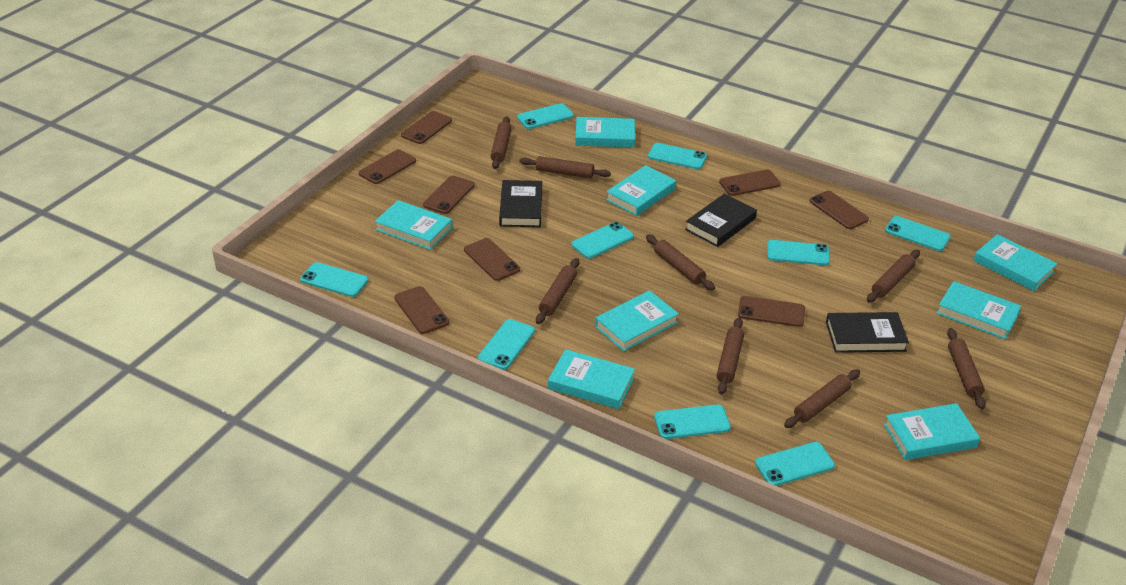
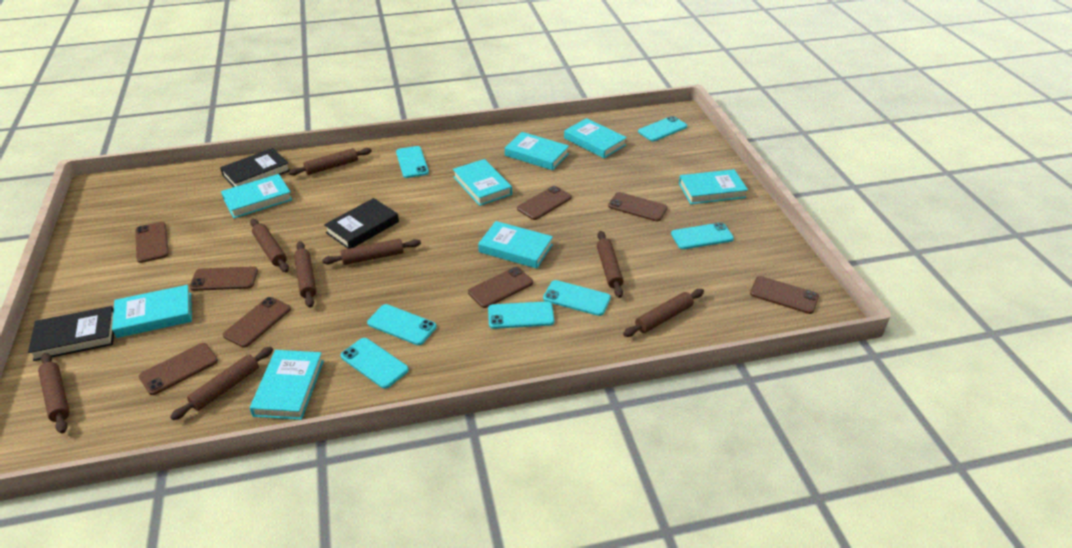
turquoise phone: [300,262,369,297] [478,319,535,370] [517,103,574,129] [571,222,634,259] [648,143,707,169] [654,404,731,439] [755,442,835,486] [767,240,830,265] [885,216,951,251] = 9 -> [341,338,409,389] [367,304,437,345] [396,146,429,178] [488,301,554,329] [543,280,611,316] [638,116,687,141] [671,222,734,249] = 7

